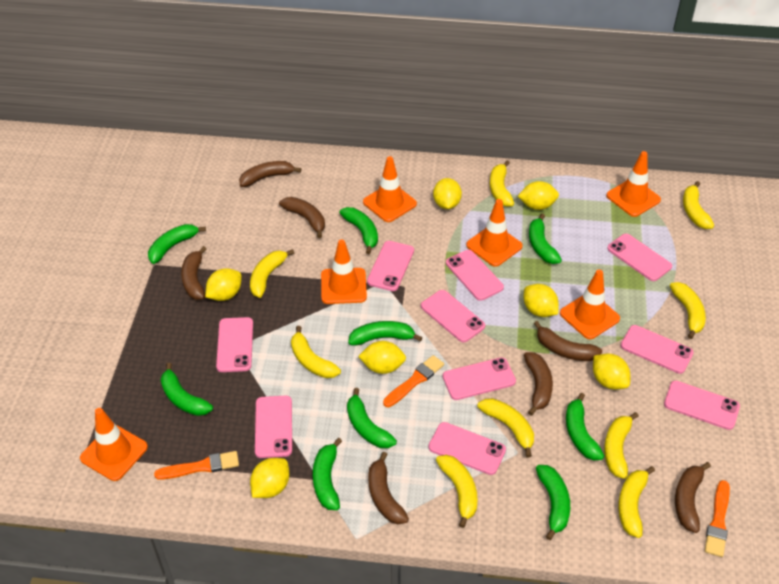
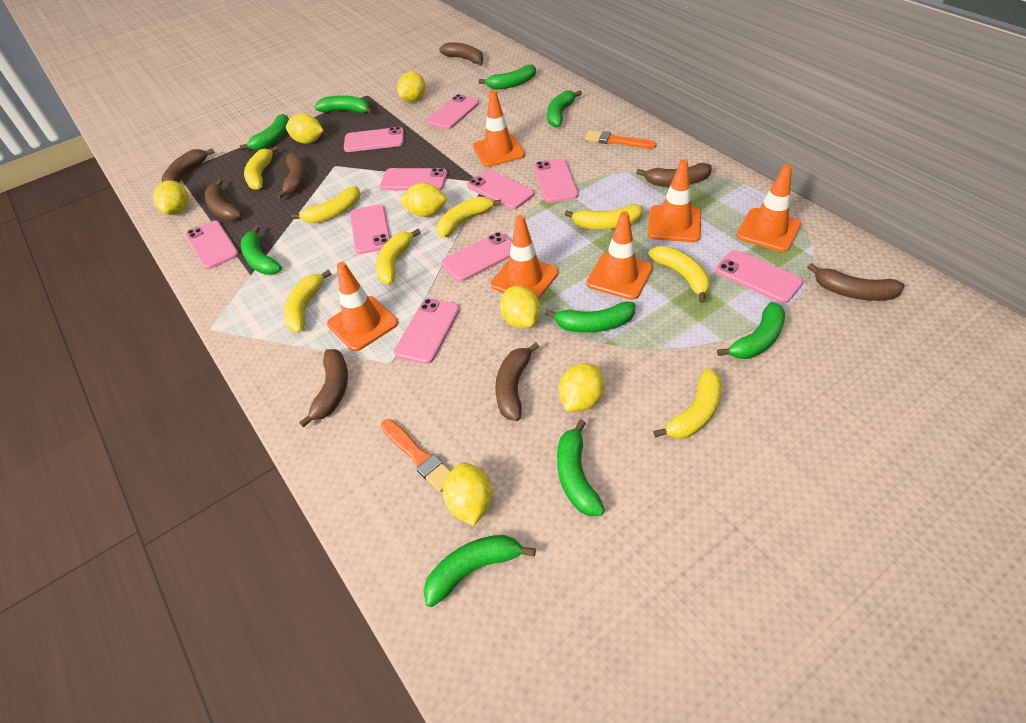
brown banana: [181,246,206,300] [239,161,301,187] [279,197,325,238] [368,452,409,524] [524,352,553,416] [534,321,602,361] [675,462,711,533] = 7 -> [161,148,215,183] [205,179,242,221] [277,153,307,199] [299,349,348,428] [439,42,483,66] [495,342,539,421] [636,163,712,187] [807,263,905,301] = 8
orange brush: [154,451,239,480] [383,355,444,407] [705,480,730,557] = 3 -> [381,419,451,492] [585,130,656,149] = 2
yellow banana: [250,249,294,298] [291,326,341,378] [436,455,478,528] [477,398,534,457] [490,161,514,207] [604,412,639,479] [618,466,655,538] [670,282,706,339] [683,181,714,229] = 9 -> [244,146,279,190] [284,270,332,332] [291,186,361,223] [376,229,421,285] [437,197,501,238] [564,204,643,229] [648,246,710,303] [653,368,722,439] = 8

